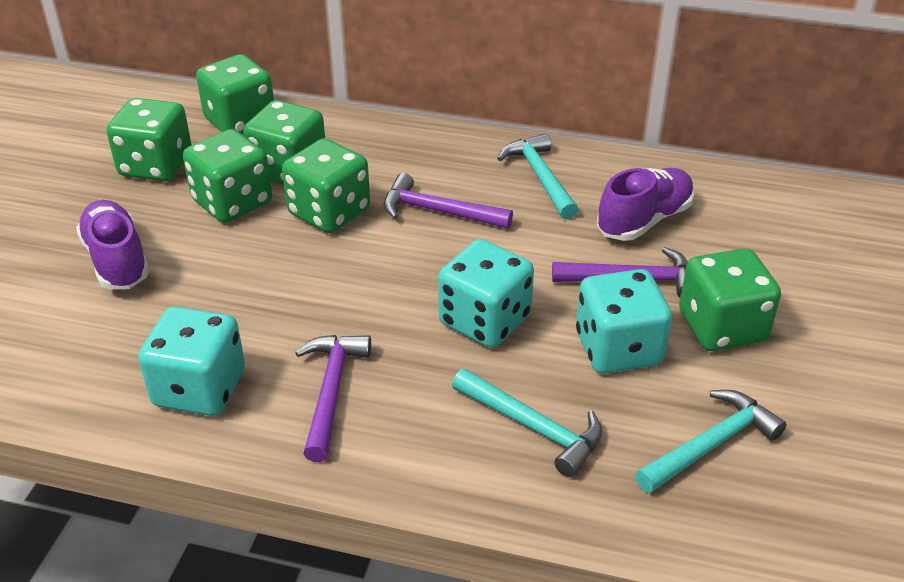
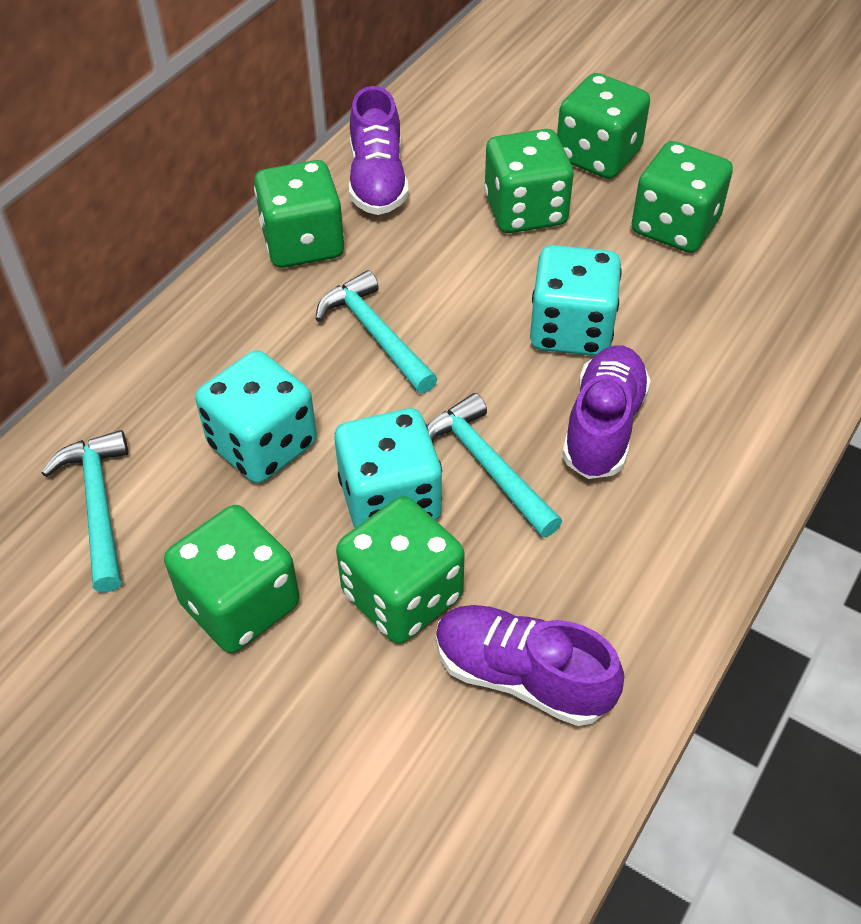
purple hammer: [295,335,371,462] [384,173,513,229] [552,247,688,297] = 3 -> none = 0
purple shoe: [76,200,150,289] [597,168,694,241] = 2 -> [349,86,409,215] [436,605,624,726] [562,345,651,479] = 3

